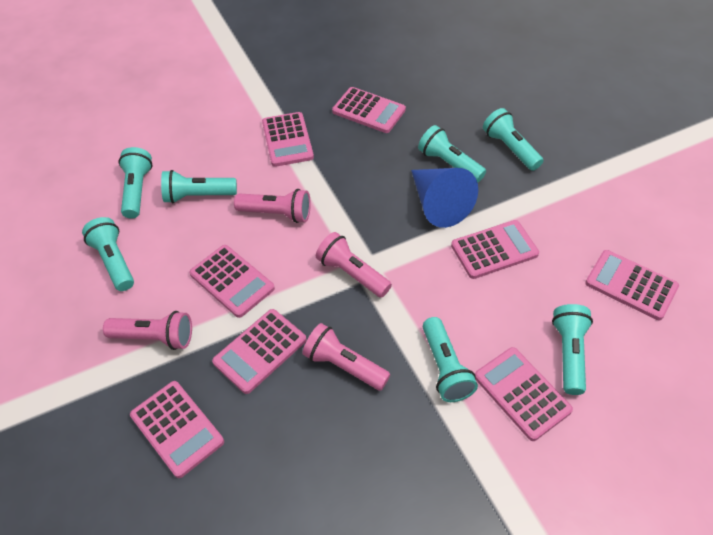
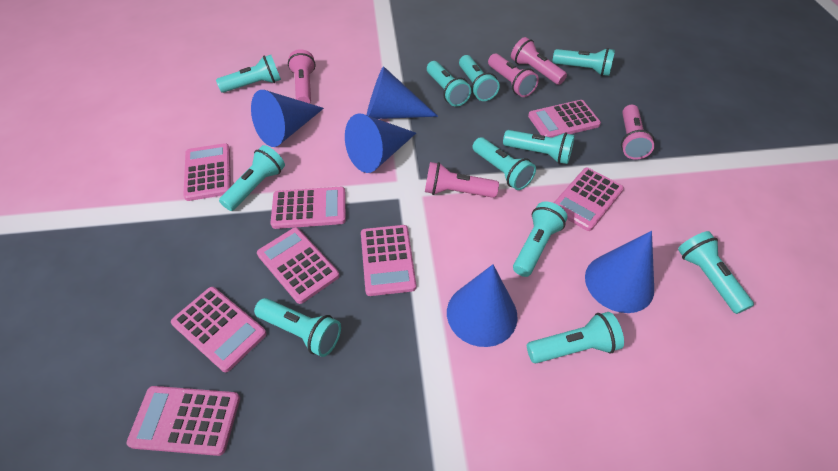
blue cone: [411,168,478,228] = 1 -> [251,90,324,147] [345,113,416,173] [367,66,438,119] [447,264,518,347] [585,231,654,313] = 5
pink flashlight: [103,311,192,350] [234,189,311,223] [302,323,390,391] [316,232,392,298] = 4 -> [288,49,316,104] [425,162,499,198] [488,54,539,97] [511,37,567,85] [621,105,654,160] = 5
turquoise flashlight: [82,217,134,291] [118,147,152,219] [161,170,237,203] [418,125,486,183] [423,317,478,402] [483,108,543,171] [552,304,593,395] = 7 -> [216,55,281,93] [219,145,285,211] [254,298,341,357] [427,61,471,107] [459,55,500,101] [473,137,536,190] [503,130,575,164] [513,202,567,277] [527,312,624,363] [552,48,615,76] [678,231,754,314] = 11

